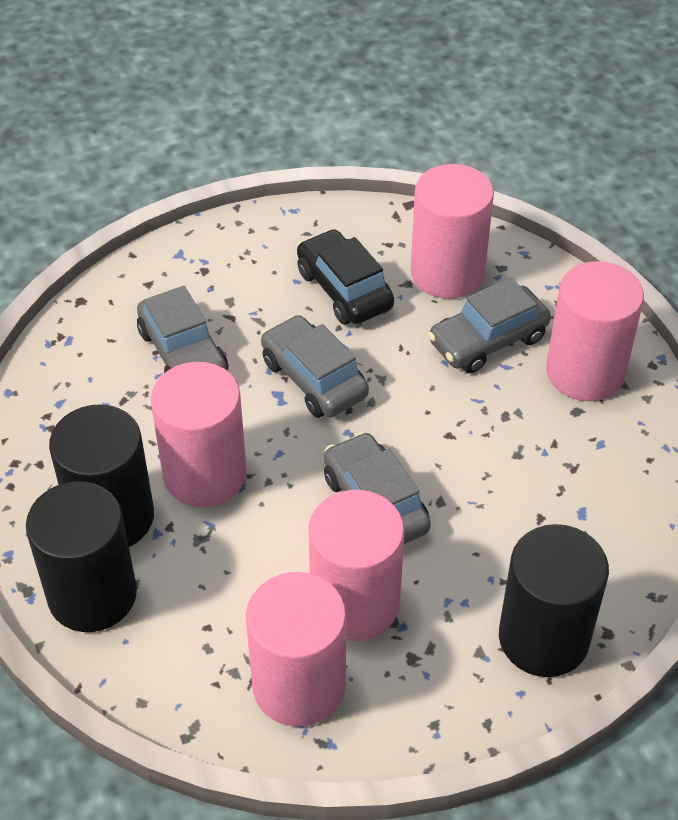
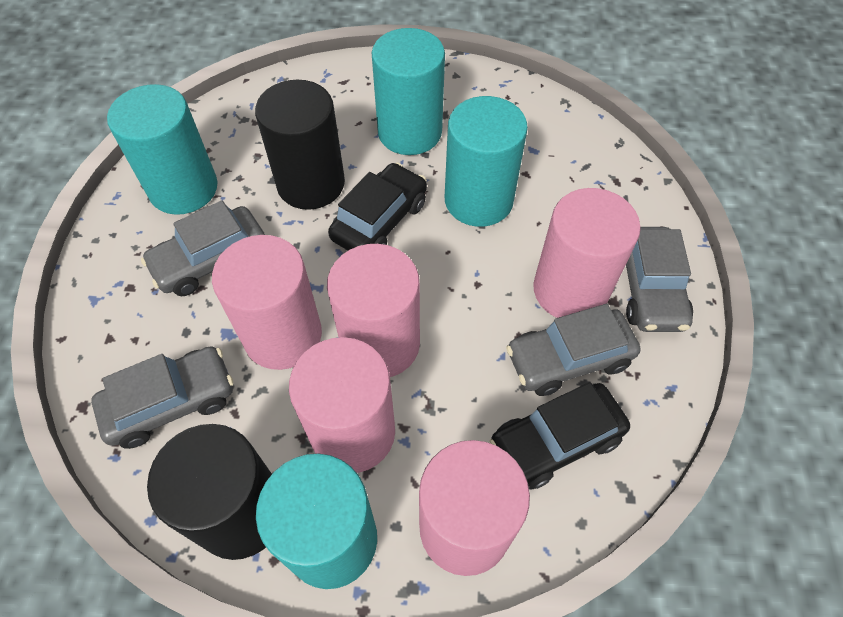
black car: [297,229,394,325] = 1 -> [328,162,427,250] [489,382,630,490] = 2
black cylinder: [26,481,137,632] [49,404,154,547] [499,524,609,677] = 3 -> [147,424,272,560] [255,80,345,210] = 2
turquoise cylinder: none = 0 -> [107,84,218,215] [256,454,377,589] [372,28,445,155] [445,96,528,227] = 4

